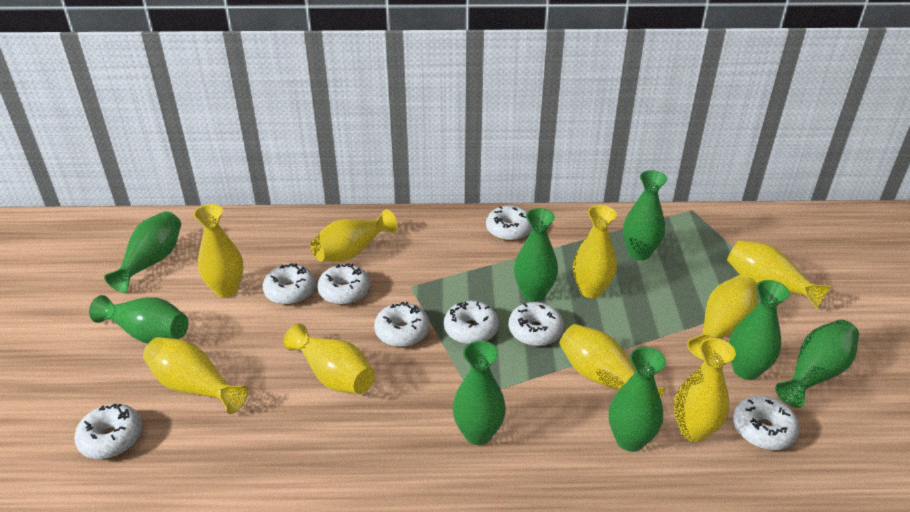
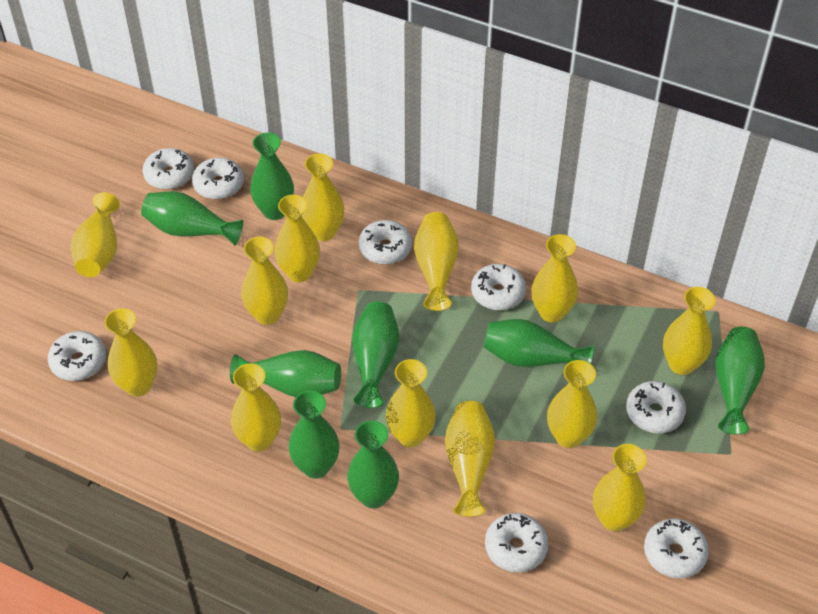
yellow vase: [143,337,248,414] [193,204,244,297] [283,324,375,394] [311,210,398,262] [559,324,665,398] [573,205,617,298] [674,338,736,442] [687,275,758,360] [727,240,831,309] = 9 -> [71,192,120,277] [104,308,158,397] [231,363,281,452] [241,237,288,325] [275,195,320,282] [302,153,345,241] [386,359,436,447] [414,212,459,311] [445,401,495,517] [531,234,578,322] [547,360,597,448] [593,444,647,531] [663,287,715,375] = 13

